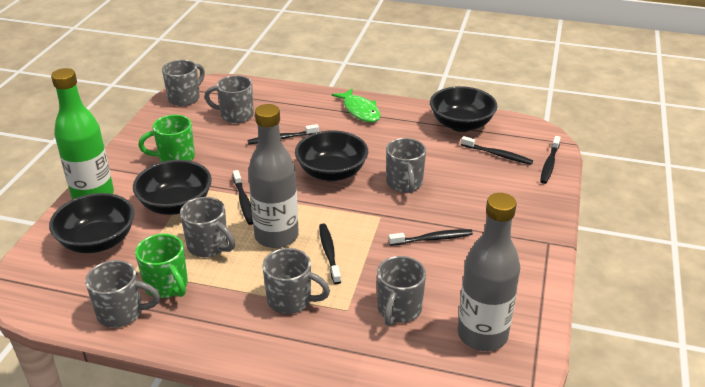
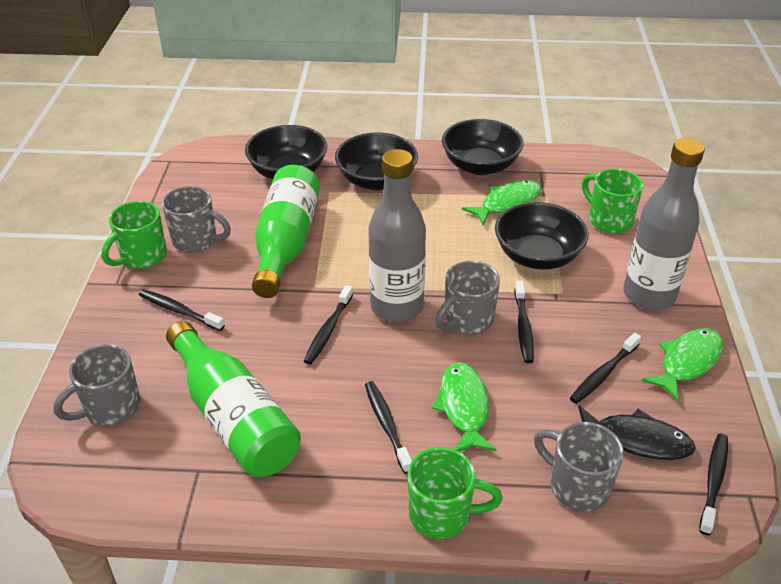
black fish: none = 0 -> [578,405,696,460] = 1
green bottle: [51,68,114,199] = 1 -> [166,321,301,477] [252,165,320,298] = 2
green fish: [332,88,381,122] = 1 -> [432,362,497,452] [462,180,541,225] [642,328,723,402] = 3
green mug: [135,234,188,298] [138,115,195,162] = 2 -> [101,201,167,269] [408,447,503,539] [582,169,643,233] = 3
grey mug: [85,260,160,328] [162,60,205,106] [180,197,235,257] [204,75,254,123] [262,248,330,314] [377,256,426,326] [386,138,426,193] = 7 -> [53,344,141,426] [162,186,231,252] [435,261,500,334] [534,422,624,512] = 4

